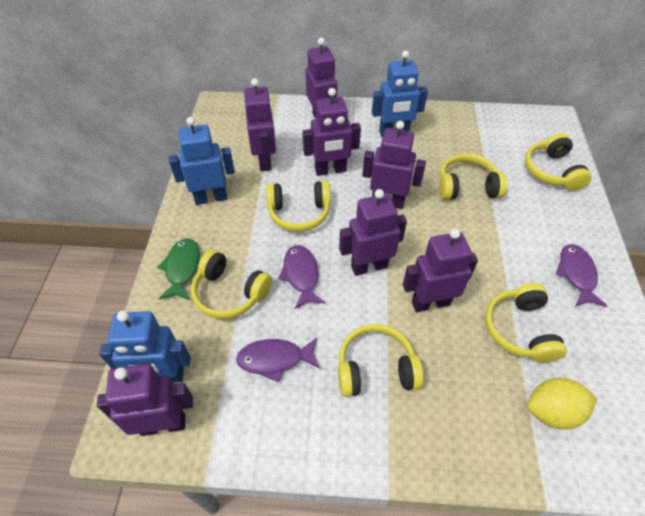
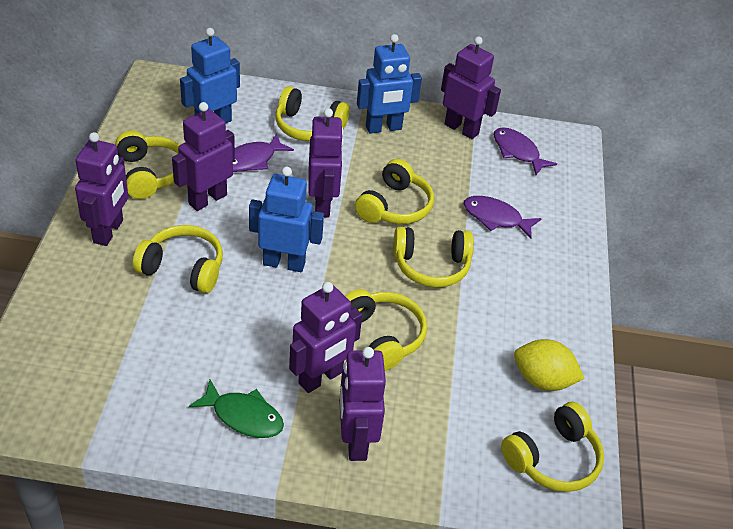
purple robot: [97,364,193,436] [244,78,276,171] [303,88,361,176] [306,38,337,118] [339,189,407,276] [362,121,426,209] [403,229,478,312] = 7 -> [75,132,128,246] [172,102,235,211] [289,282,362,393] [308,108,344,217] [339,347,386,461] [441,36,501,139] = 6
yellow headphones: [191,250,272,319] [266,181,331,232] [338,324,424,397] [439,154,507,200] [485,283,567,363] [525,133,592,191] = 6 -> [115,131,180,199] [133,225,223,294] [276,86,350,141] [345,289,427,371] [355,159,434,224] [393,227,474,288] [501,402,604,492] = 7

